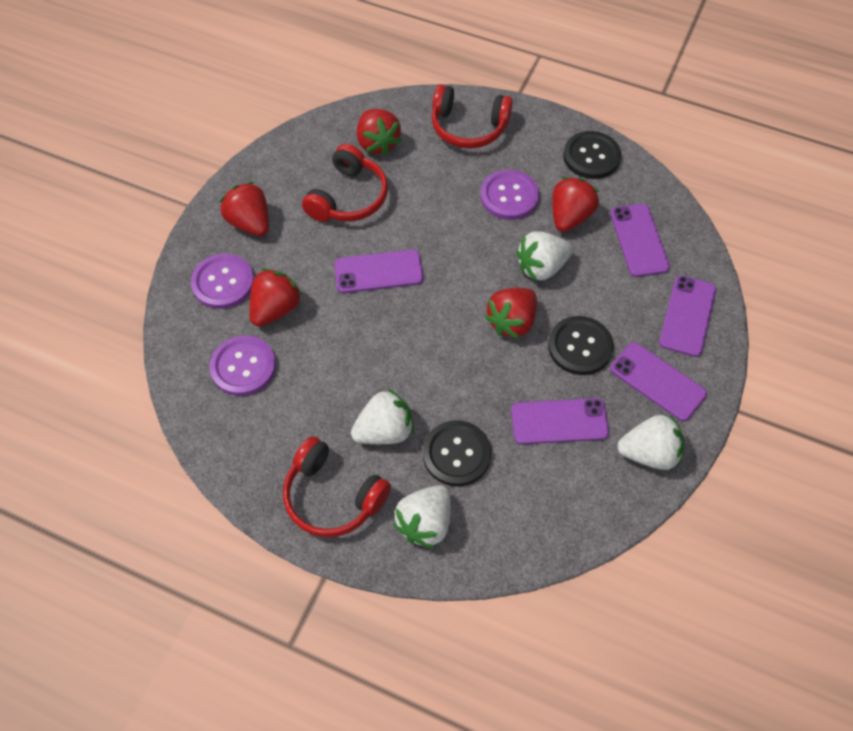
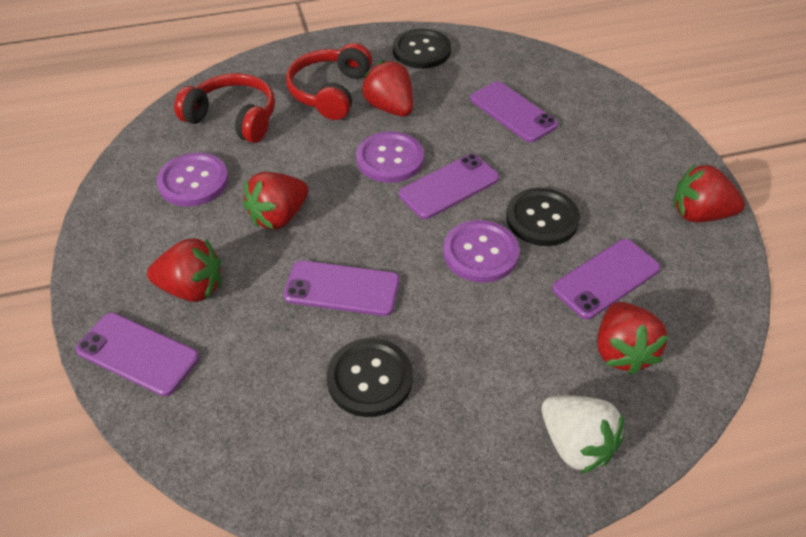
red headphones: [283,436,391,537] [302,144,388,222] [432,84,513,149] = 3 -> [174,73,275,143] [286,43,372,120] = 2
white strawberry: [351,389,414,444] [393,485,451,549] [516,231,573,282] [617,414,684,470] = 4 -> [542,395,624,474] = 1

